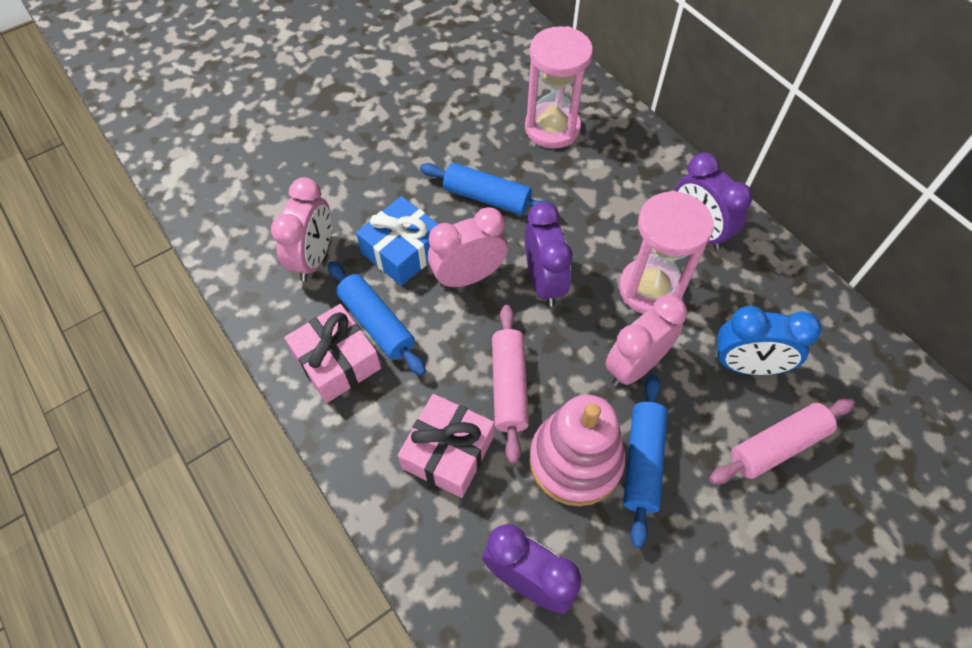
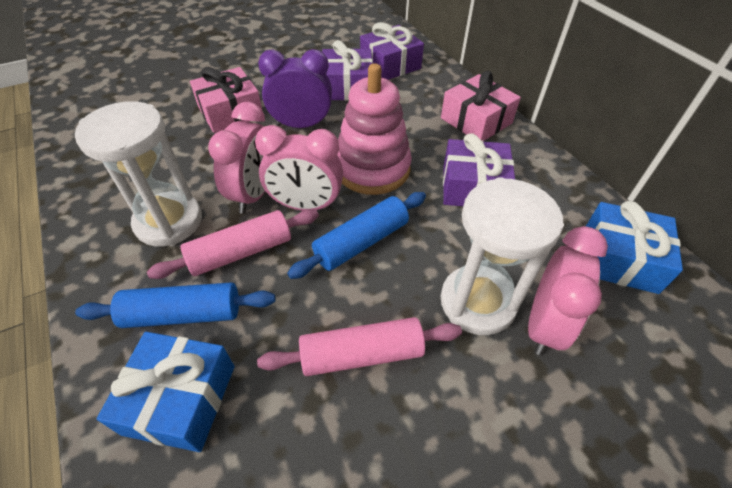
blue clock: [715,306,821,375] = 1 -> none = 0
blue gift: [356,196,439,286] = 1 -> [97,332,234,452] [586,201,683,294] = 2
blue rolling pin: [328,261,426,376] [420,163,553,215] [623,374,668,548] = 3 -> [75,282,275,328] [287,192,426,279] = 2
pink hourglass: [525,26,593,149] [619,191,713,314] = 2 -> none = 0
purple clock: [482,524,581,614] [525,202,573,307] [675,153,753,250] = 3 -> [258,49,332,128] = 1
purple gift: none = 0 -> [322,40,373,101] [360,22,424,80] [443,134,515,206] = 3
white hourglass: none = 0 -> [75,101,202,247] [441,177,564,335] = 2

